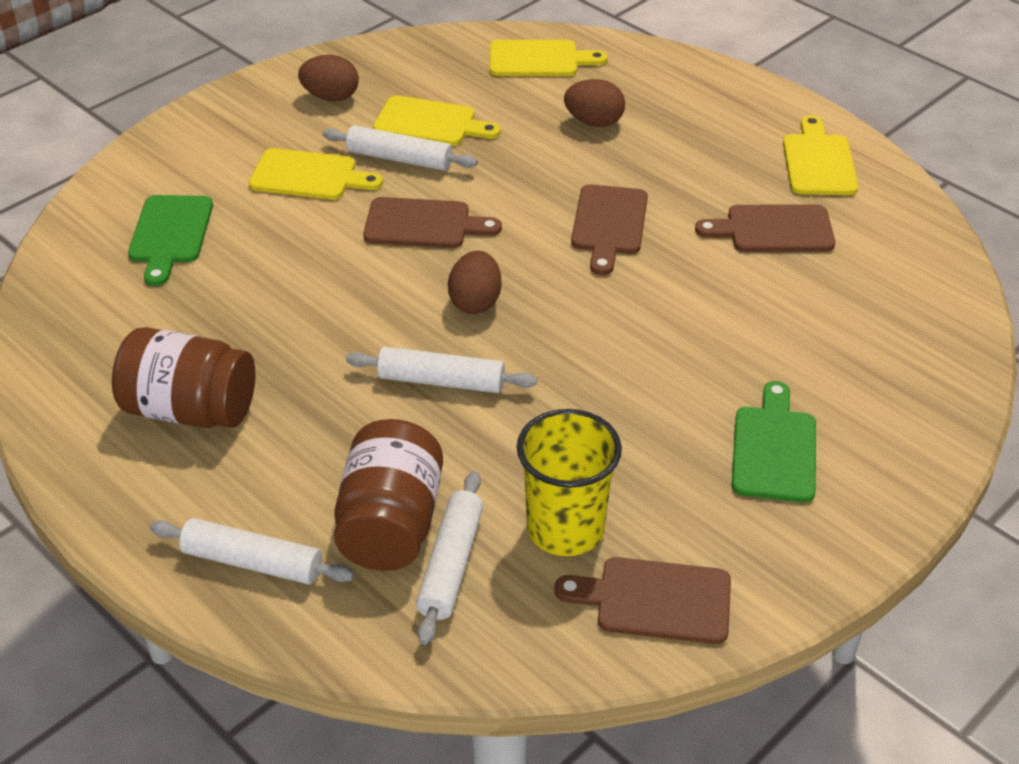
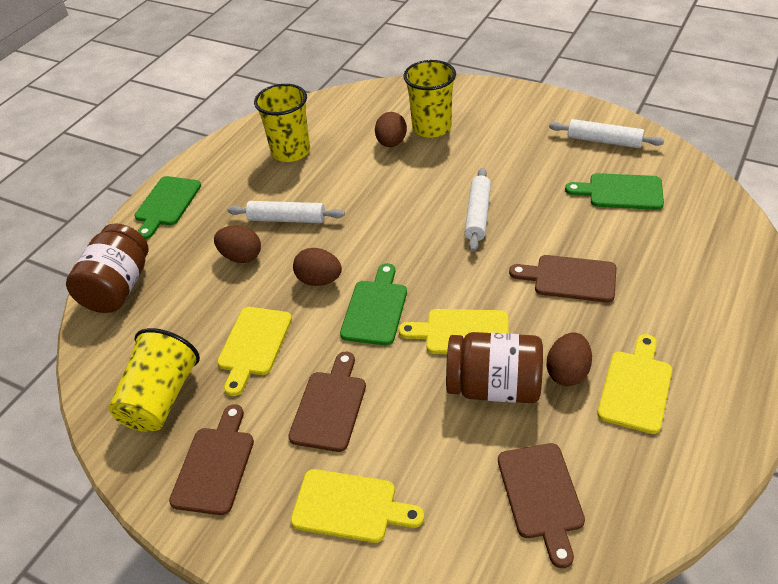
brown egg: [298,55,359,101] [448,251,502,314] [564,79,625,127] = 3 -> [214,225,261,263] [293,248,342,286] [375,112,407,147] [546,332,592,386] = 4
green cutting board: [128,195,213,286] [732,381,816,503] = 2 -> [135,176,201,240] [340,263,407,345] [565,173,664,210] = 3
white rolling pin: [150,518,354,585] [323,125,477,171] [346,347,537,393] [416,471,483,645] = 4 -> [227,201,345,223] [464,168,491,252] [549,119,664,148] = 3
yellow cup: [517,409,622,556] = 1 -> [108,328,200,432] [254,84,310,162] [403,60,456,138] = 3

